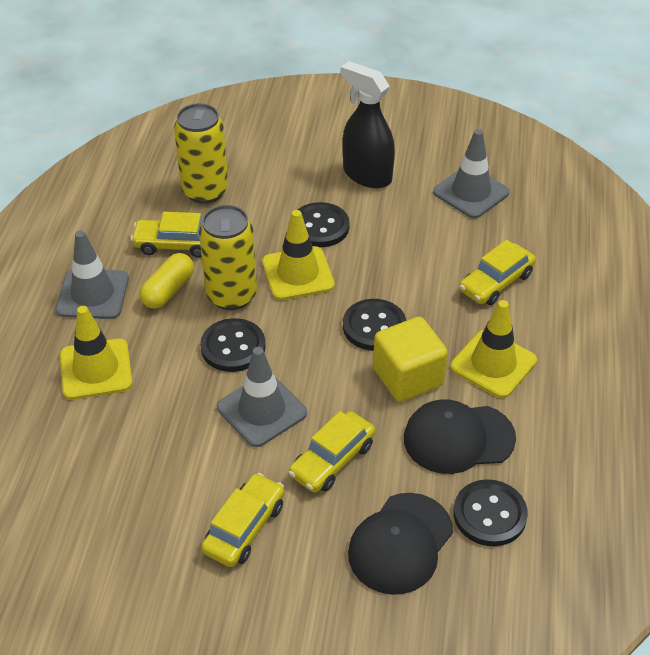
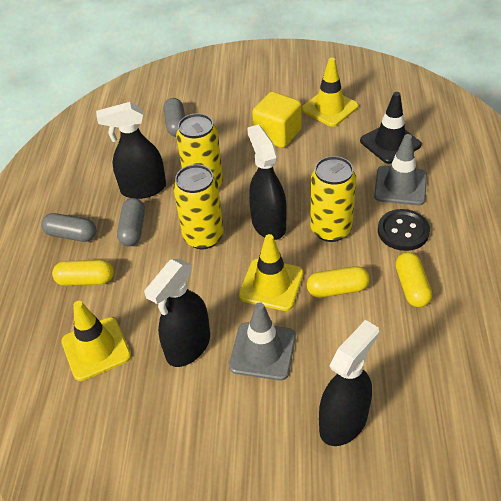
black button: [200,318,266,372] [298,202,350,247] [343,299,406,351] [454,479,528,546] = 4 -> [378,209,430,251] = 1
black cap: [348,493,453,595] [404,399,516,474] = 2 -> none = 0
black spray bottle: [341,61,395,188] = 1 -> [96,102,166,199] [144,259,210,367] [247,124,287,240] [319,320,379,446] = 4
black traffic cone: none = 0 -> [360,92,422,164] = 1
grey capsule: none = 0 -> [41,213,96,242] [117,198,145,246] [164,98,185,137] = 3
grey traffic cone: [56,231,129,319] [217,347,307,447] [433,129,510,219] = 3 -> [229,302,296,381] [374,134,427,206] = 2
yellow can: [174,103,228,204] [199,205,257,310] = 2 -> [173,164,224,249] [176,113,223,187] [310,156,356,242] = 3
yellow capsule: [140,253,194,309] = 1 -> [52,260,114,286] [307,266,370,298] [396,252,432,307] = 3
yellow car: [131,212,203,258] [201,473,285,567] [289,411,376,492] [459,240,536,305] = 4 -> none = 0

